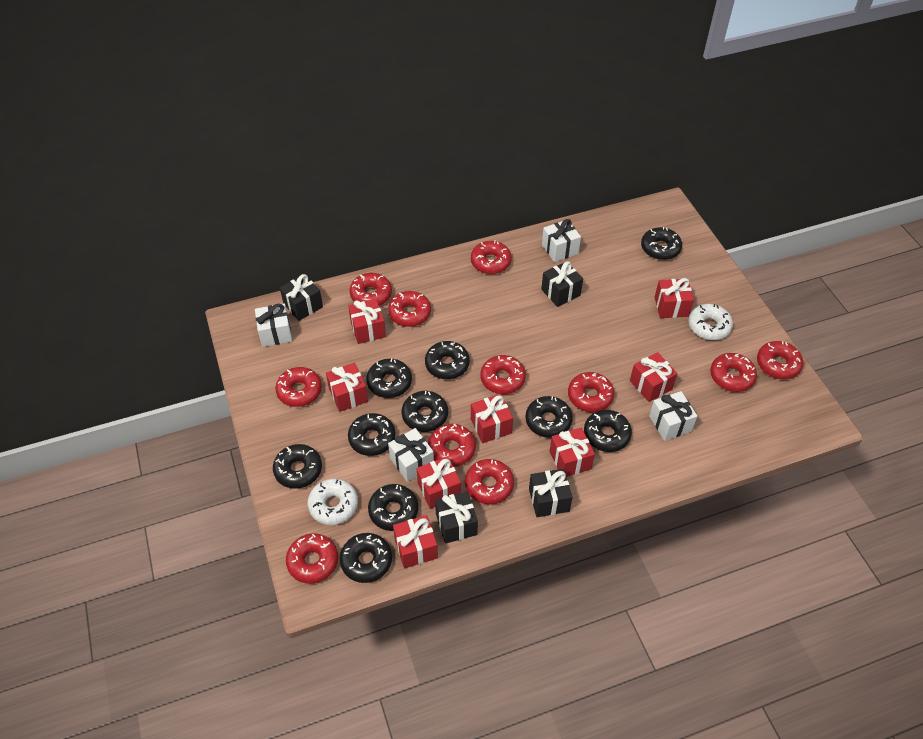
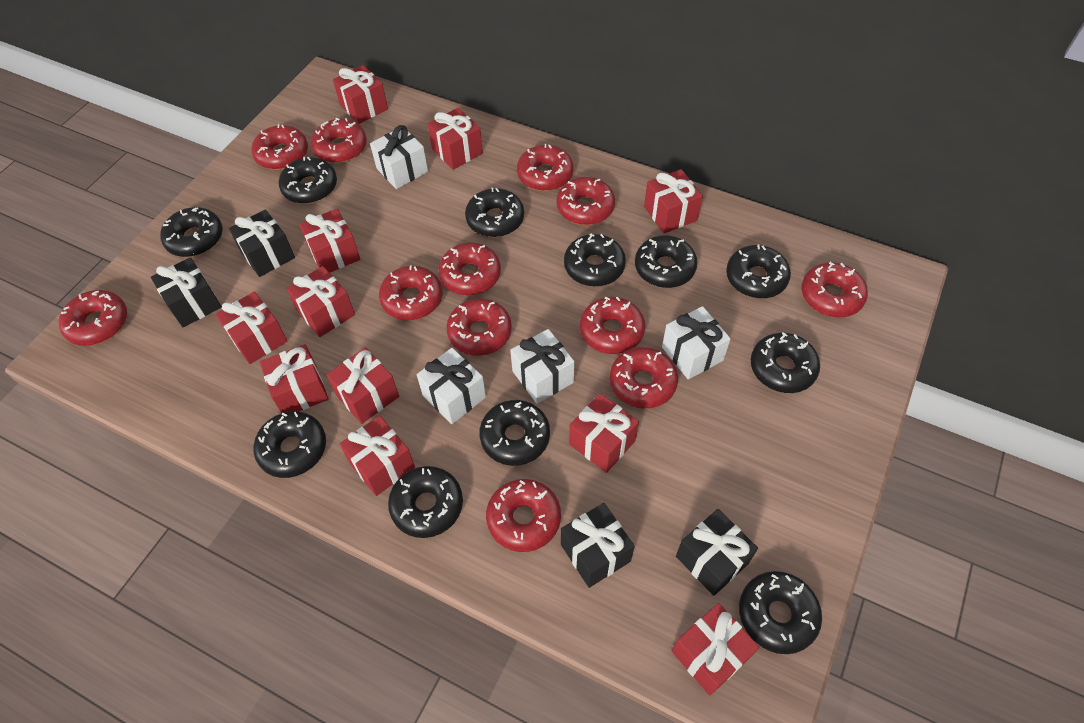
black donut: [273,444,322,489] [340,533,392,583] [348,413,396,456] [366,359,412,398] [368,484,418,531] [402,391,448,432] [425,341,470,379] [525,396,573,438] [584,410,632,452] [641,227,682,260] = 10 -> [160,207,223,257] [253,411,326,478] [279,157,337,204] [388,466,463,538] [465,188,524,237] [479,400,550,466] [564,233,626,287] [635,235,698,288] [726,245,791,298] [739,571,822,654] [751,332,820,393] = 11
red donut: [275,367,322,407] [286,533,338,584] [350,273,392,306] [388,291,431,327] [428,424,476,467] [465,459,514,504] [471,241,512,274] [481,355,526,394] [568,372,614,412] [710,353,757,392] [757,341,804,379] = 11 -> [59,290,127,346] [251,124,308,170] [311,118,367,163] [379,266,442,320] [439,243,501,295] [446,298,512,356] [486,479,561,552] [517,144,574,191] [557,177,615,225] [580,297,645,354] [610,347,678,409] [801,262,868,317] = 12
red gift: [326,363,368,412] [348,299,386,344] [393,515,438,568] [416,456,461,509] [471,394,513,443] [550,428,595,477] [630,352,678,402] [655,278,694,318] = 8 -> [215,292,288,364] [260,344,329,413] [286,266,355,337] [299,209,360,273] [327,348,399,424] [333,65,388,124] [340,415,415,496] [428,108,483,170] [569,393,639,473] [644,169,703,234] [672,603,759,695] = 11
white donut: [308,479,358,525] [688,304,733,340] = 2 -> none = 0

